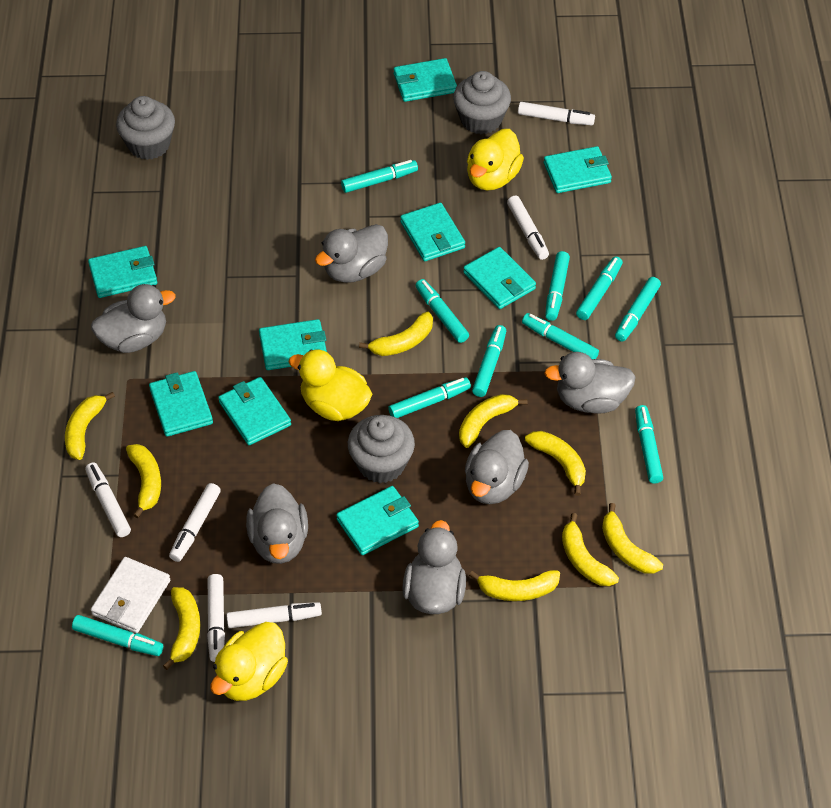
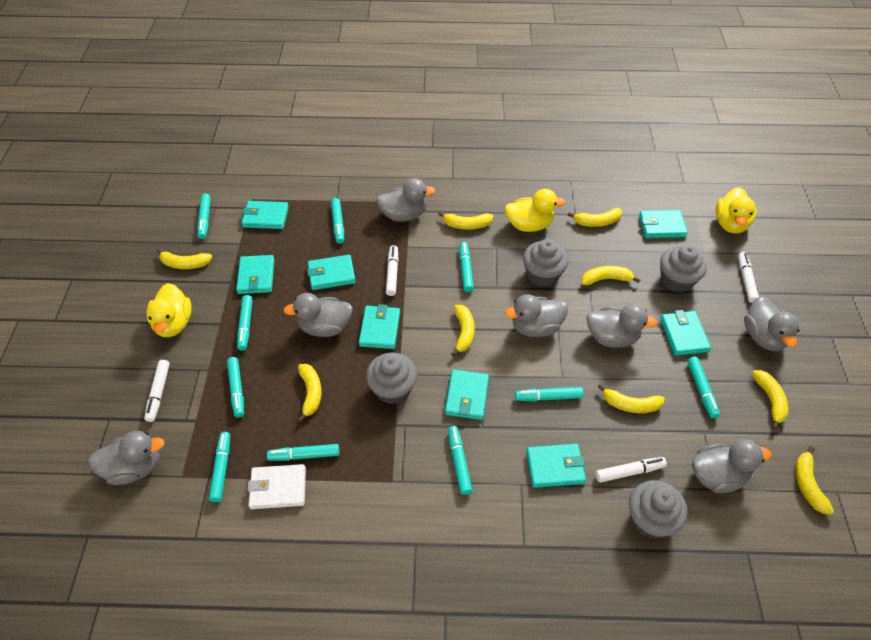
grey cupcake: [116,96,175,160] [348,415,415,483] [453,71,511,134] = 3 -> [366,353,417,404] [523,239,569,287] [629,480,687,538] [660,245,707,293] = 4
grey duck: [91,284,175,353] [246,483,308,564] [315,224,388,283] [402,520,466,614] [465,430,529,504] [544,352,636,414] = 6 -> [88,431,165,485] [283,293,353,337] [376,178,436,222] [505,294,568,337] [587,304,657,347] [692,440,771,493] [744,296,800,351] = 7
turquoise wallet: [88,246,157,298] [149,371,213,437] [218,377,291,445] [259,319,327,370] [336,486,419,555] [393,58,457,102] [400,203,465,261] [463,247,536,309] [544,146,612,193] = 9 -> [236,255,275,294] [241,201,289,229] [307,255,356,290] [359,304,400,349] [445,370,489,420] [526,444,586,488] [639,210,688,238] [660,310,711,356] = 8
white marker: [85,463,131,537] [169,483,221,562] [207,574,225,662] [226,602,322,628] [507,195,549,260] [518,102,595,125] = 6 -> [144,360,170,422] [386,245,398,296] [595,457,667,483] [738,252,759,303] = 4

